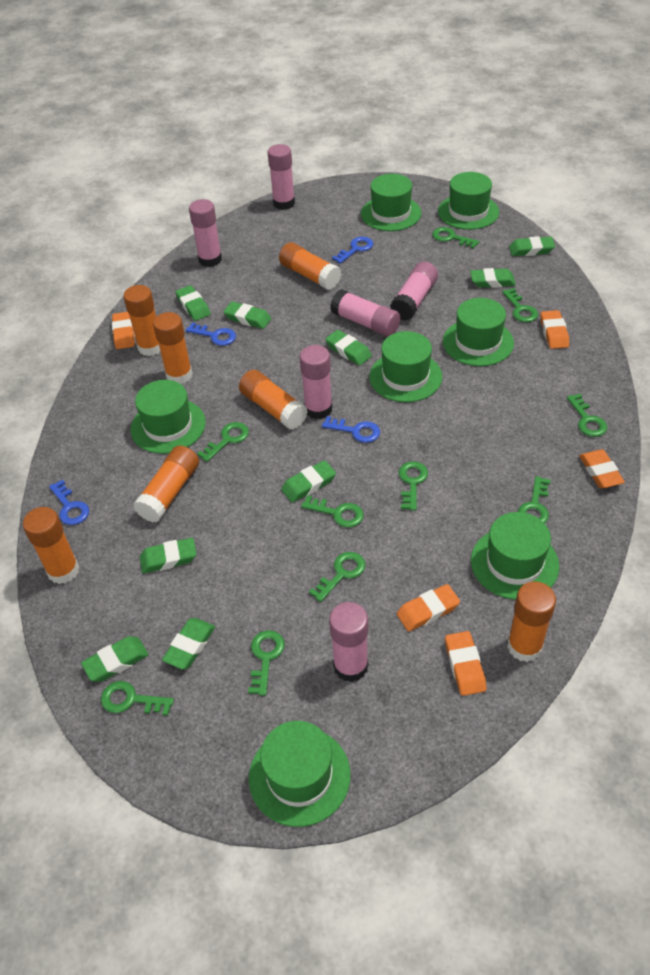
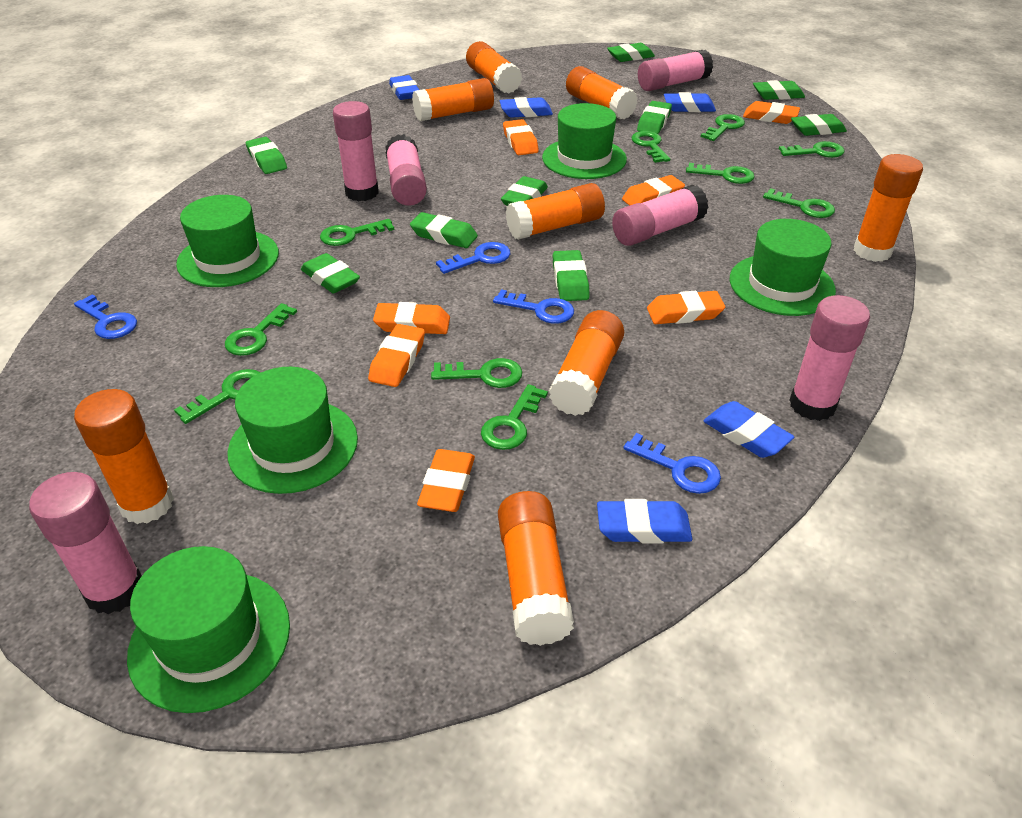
blue eraser: none = 0 -> [389,75,419,100] [500,97,553,118] [597,499,692,544] [664,92,716,112] [703,401,794,458] = 5
green hat: [131,380,206,454] [249,721,351,827] [361,174,422,231] [369,331,442,402] [438,172,499,230] [443,298,514,366] [471,512,560,600] = 7 -> [127,546,290,713] [176,195,279,287] [228,367,358,494] [542,103,627,179] [729,219,836,316] = 5
orange eraser: [112,312,135,349] [397,584,460,631] [445,631,486,696] [541,310,569,349] [579,449,625,488] = 5 -> [368,324,425,387] [373,302,450,334] [417,449,475,512] [503,119,539,155] [622,175,685,206] [647,291,725,324] [743,101,800,124] = 7
orange glue stick: [23,507,79,584] [123,285,160,356] [133,445,199,522] [153,312,193,384] [239,370,308,430] [279,242,341,290] [507,582,556,662] = 7 -> [74,389,174,524] [412,78,494,122] [466,41,522,94] [498,491,574,646] [506,183,605,240] [549,310,624,416] [566,66,638,120] [854,154,923,262] = 8

